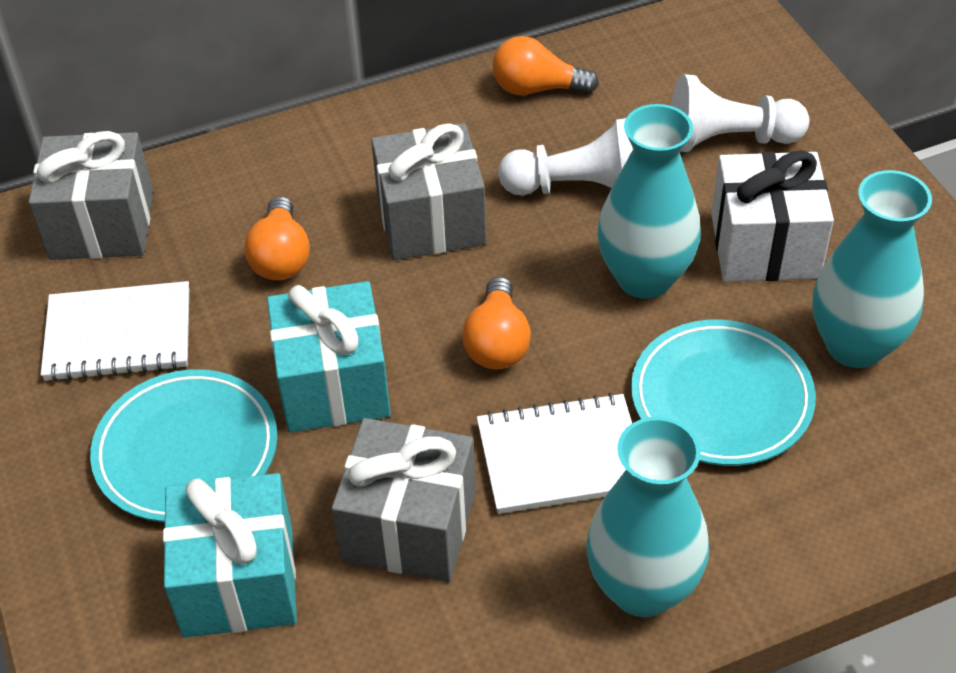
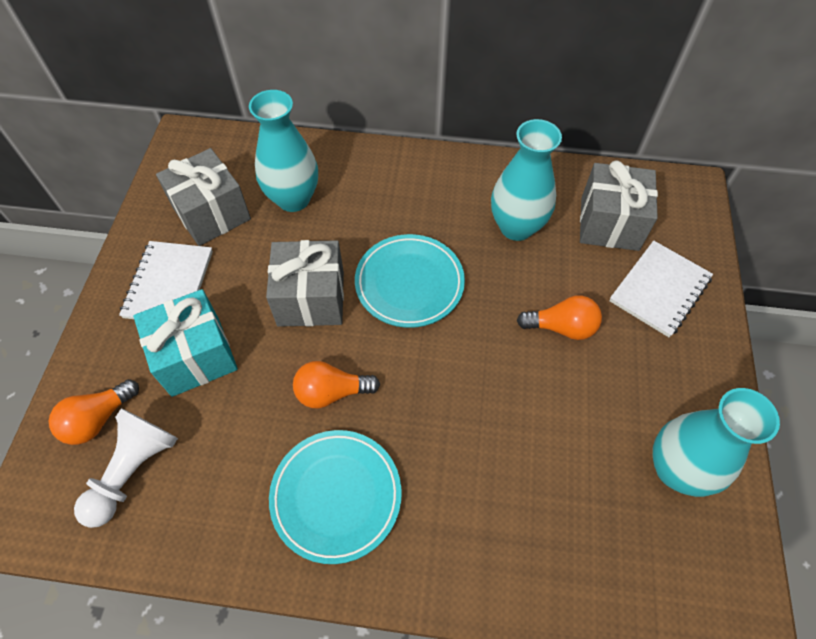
turquoise gift: [163,473,297,638] [267,281,391,433] = 2 -> [133,289,238,397] = 1
white gift: [711,150,834,282] = 1 -> none = 0
white pawn: [498,118,633,196] [671,74,809,152] = 2 -> [74,408,178,528] = 1

